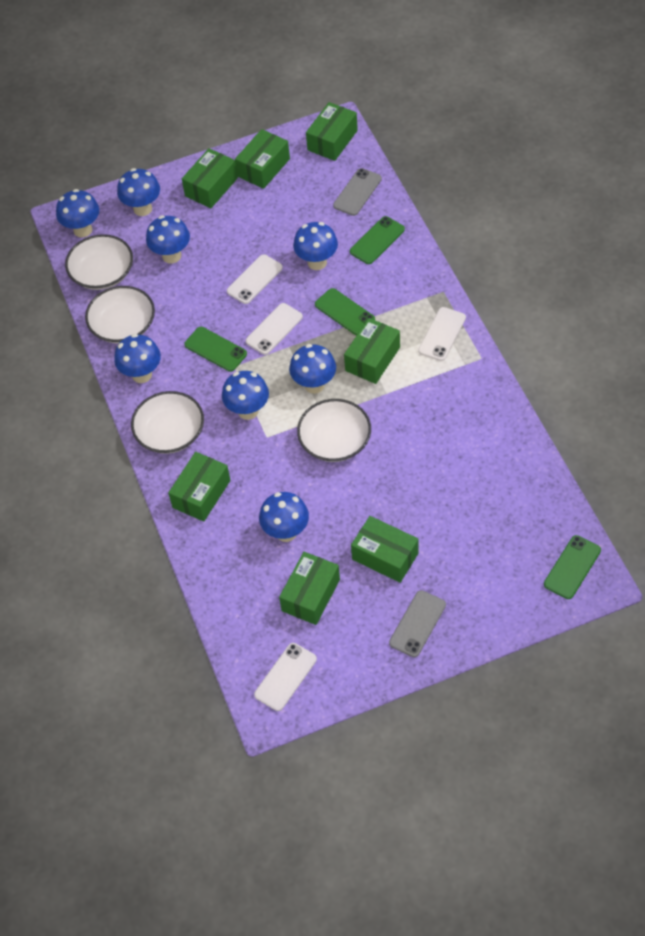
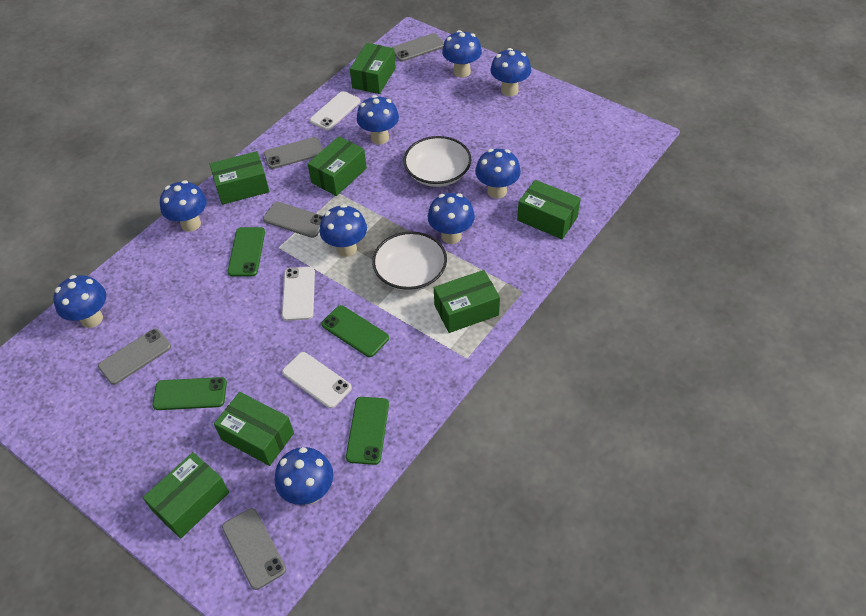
blue mushroom: [56,189,99,238] [114,334,161,383] [117,168,160,216] [146,215,190,263] [222,371,269,420] [259,492,309,542] [289,344,336,394] [293,222,338,270] = 8 -> [53,275,106,328] [160,180,207,232] [275,447,333,505] [320,204,367,257] [357,95,399,144] [428,193,475,244] [442,30,482,78] [475,149,521,199] [490,48,531,96] = 9
grey phone: [333,168,382,216] [389,590,446,657] = 2 -> [98,328,171,385] [222,508,286,590] [263,202,323,238] [264,137,323,169] [392,33,444,62] = 5
white bowl: [65,234,133,290] [85,286,155,343] [131,391,204,454] [297,399,371,462] = 4 -> [372,232,447,291] [403,136,472,187] = 2
white phone: [227,254,283,304] [246,303,303,355] [254,643,317,711] [418,307,466,361] = 4 -> [282,267,315,321] [282,352,352,408] [310,91,360,130] = 3

